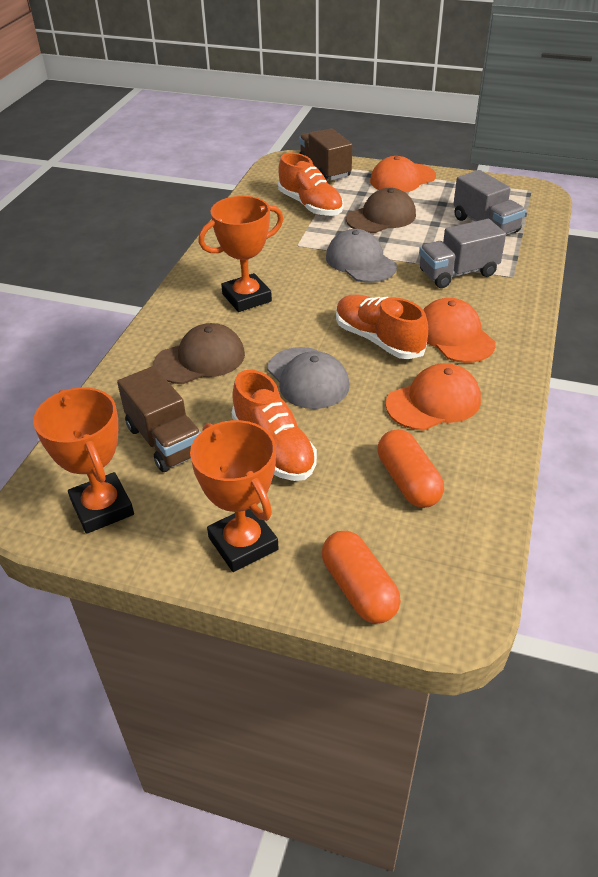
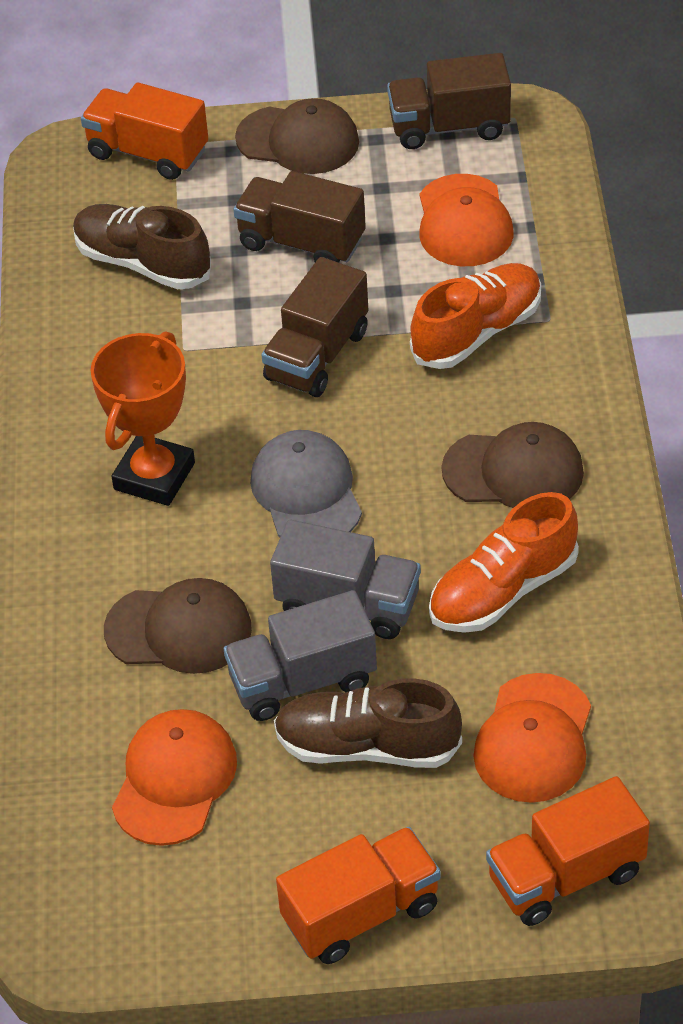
brown cap: [153,323,245,384] [346,188,416,233] = 2 -> [104,578,252,674] [235,98,359,174] [442,422,584,508] = 3
brown shoe: none = 0 -> [73,204,211,289] [274,678,462,768] = 2
brown truck: [117,366,201,472] [299,128,352,181] = 2 -> [233,171,366,263] [262,257,368,397] [387,53,511,149] = 3
grey cap: [267,347,350,409] [326,229,397,283] = 2 -> [250,430,362,537] = 1
orange capsule: [322,531,401,624] [378,429,444,508] = 2 -> none = 0
orange shoe: [232,370,317,481] [278,153,344,216] [336,295,428,359] = 3 -> [410,263,541,369] [429,492,579,633] = 2
orange trophy: [33,387,134,534] [190,420,279,572] [198,196,283,312] = 3 -> [91,331,195,506] = 1
orange truck: none = 0 -> [81,83,208,180] [276,827,441,964] [486,776,650,926] = 3

